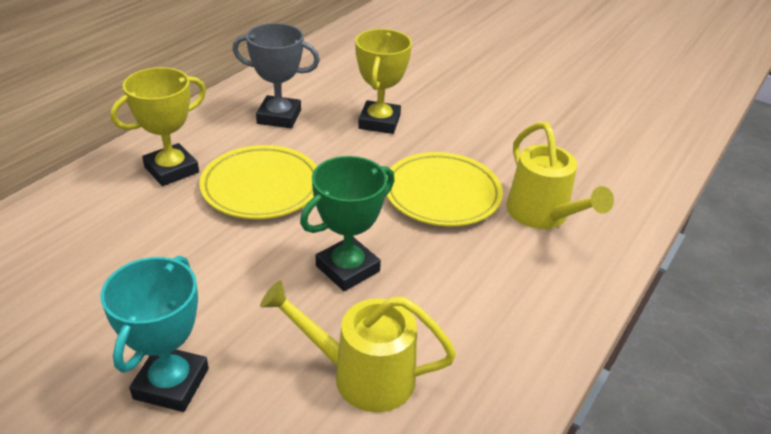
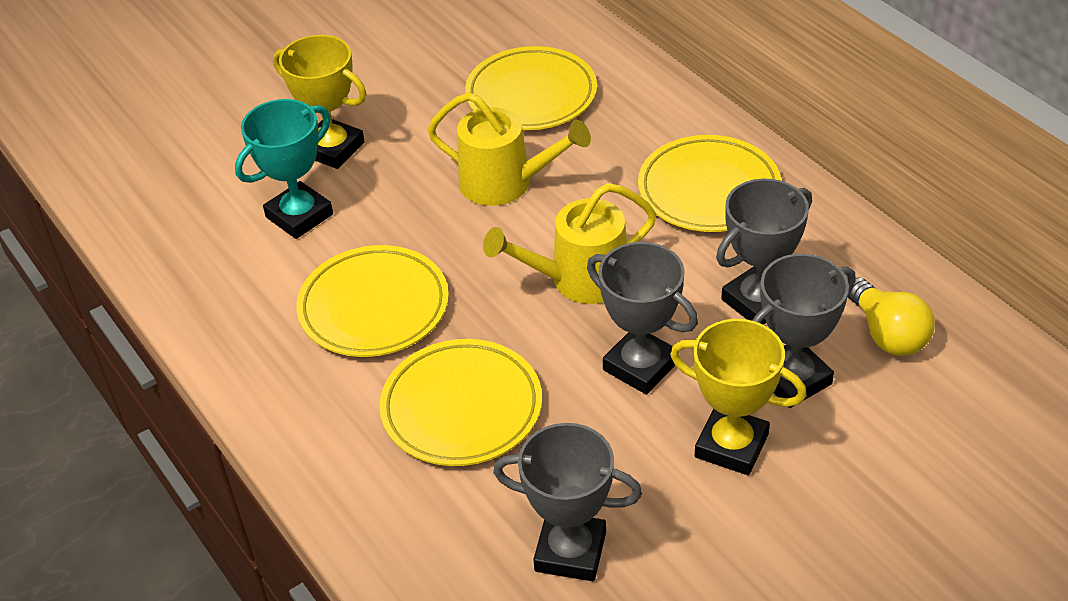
green trophy: [300,156,395,291] = 1 -> none = 0
grey trophy: [233,23,320,128] = 1 -> [493,423,642,581] [587,242,698,395] [716,178,812,325] [752,254,856,408] = 4
yellow light bulb: none = 0 -> [848,277,935,356] = 1
yellow plate: [199,145,317,219] [387,152,503,227] = 2 -> [296,245,449,357] [379,339,542,466] [465,46,597,130] [638,135,782,232] = 4

